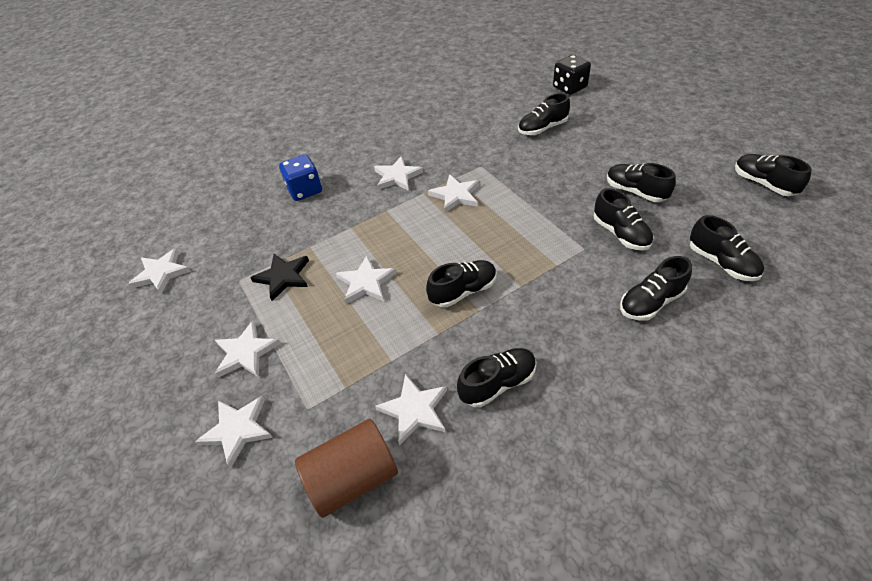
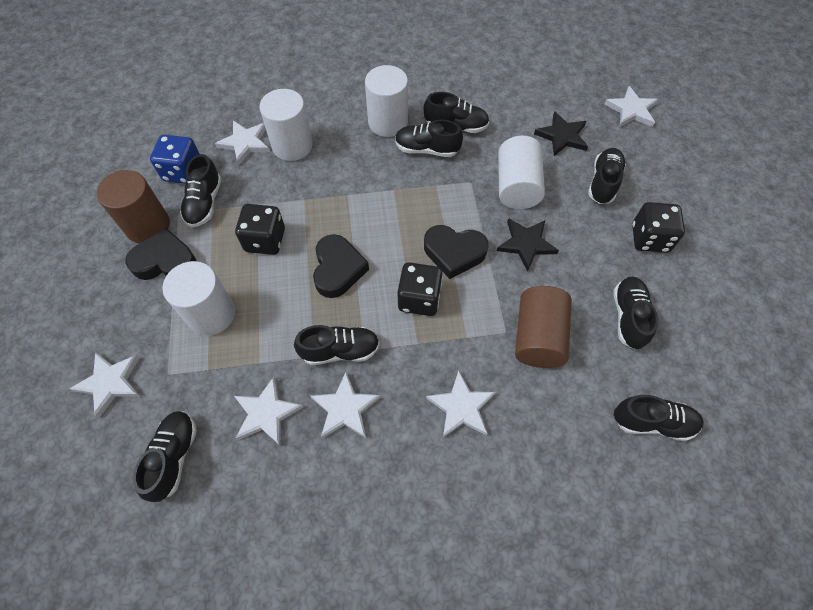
black dice: [553,55,591,95] = 1 -> [235,204,285,255] [397,262,443,316] [632,202,685,253] = 3
black heart: none = 0 -> [125,228,196,280] [313,234,369,298] [424,225,489,279] = 3
black star: [250,254,309,301] = 1 -> [496,218,559,271] [534,111,588,156] = 2
brown cylinder: [295,418,398,518] = 1 -> [97,170,170,243] [515,286,572,368] = 2
white cylinder: none = 0 -> [162,261,235,336] [260,89,313,161] [365,65,408,137] [498,136,545,209] = 4
white star: [128,248,191,294] [195,396,273,468] [215,321,281,377] [336,256,396,304] [374,156,423,191] [375,374,447,446] [428,174,479,213] = 7 -> [69,352,141,418] [215,120,270,165] [234,377,303,446] [310,372,381,438] [426,370,496,438] [604,86,659,127] = 6

